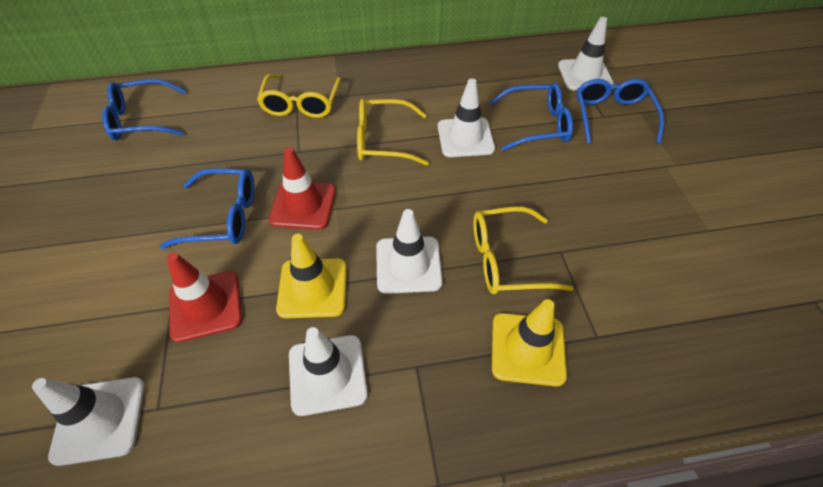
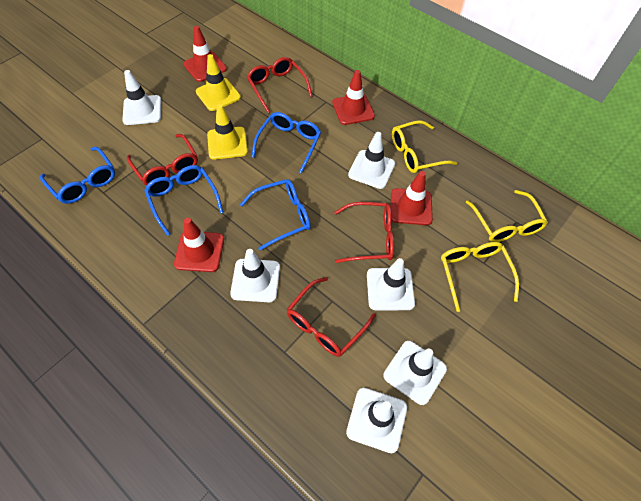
red glasses: none = 0 -> [127,134,198,186] [247,57,313,113] [286,277,376,357] [334,202,394,263] = 4
red traffic cone: [166,253,242,343] [269,147,336,230] = 2 -> [174,218,224,272] [183,26,227,82] [332,70,375,125] [391,171,433,225] = 4
white traffic cone: [32,377,144,466] [289,327,368,416] [376,209,443,294] [438,79,495,157] [558,17,614,90] = 5 -> [122,70,161,125] [230,249,280,302] [346,388,407,453] [348,132,395,189] [367,258,415,310] [383,341,447,405] = 6

